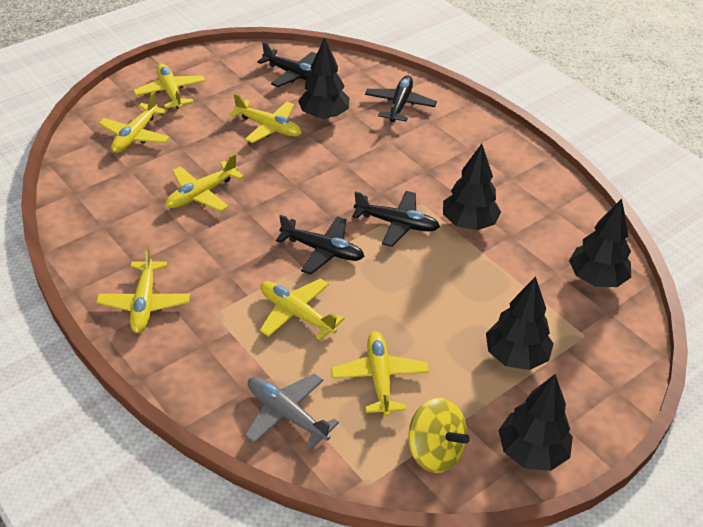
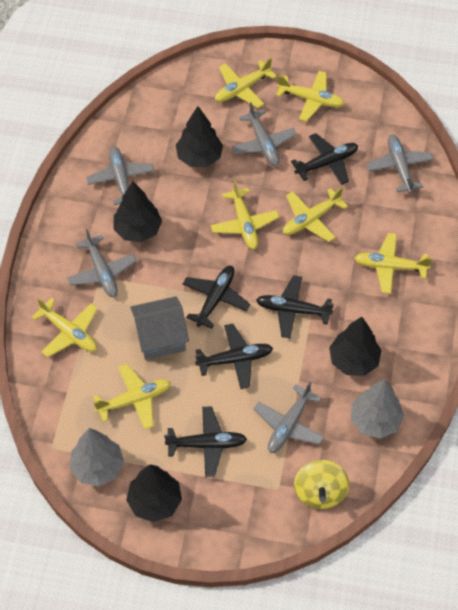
black plane: [257,42,317,87] [276,215,365,275] [352,191,440,247] [365,76,437,122] = 4 -> [164,406,247,477] [183,266,250,329] [195,324,273,389] [256,275,334,338] [291,133,358,185] = 5
black tree: [298,38,350,119] [443,144,501,230] [486,276,554,370] [498,374,573,471] [569,198,631,287] = 5 -> [113,181,162,242] [126,464,182,522] [176,106,223,167] [329,317,382,376] = 4
grey house: none = 0 -> [130,296,189,360] = 1
grey plane: [245,373,339,449] = 1 -> [67,229,136,297] [86,147,154,205] [232,102,296,166] [254,381,324,453] [367,134,434,193] = 5
grey tree: none = 0 -> [69,428,124,486] [351,379,404,439] = 2

